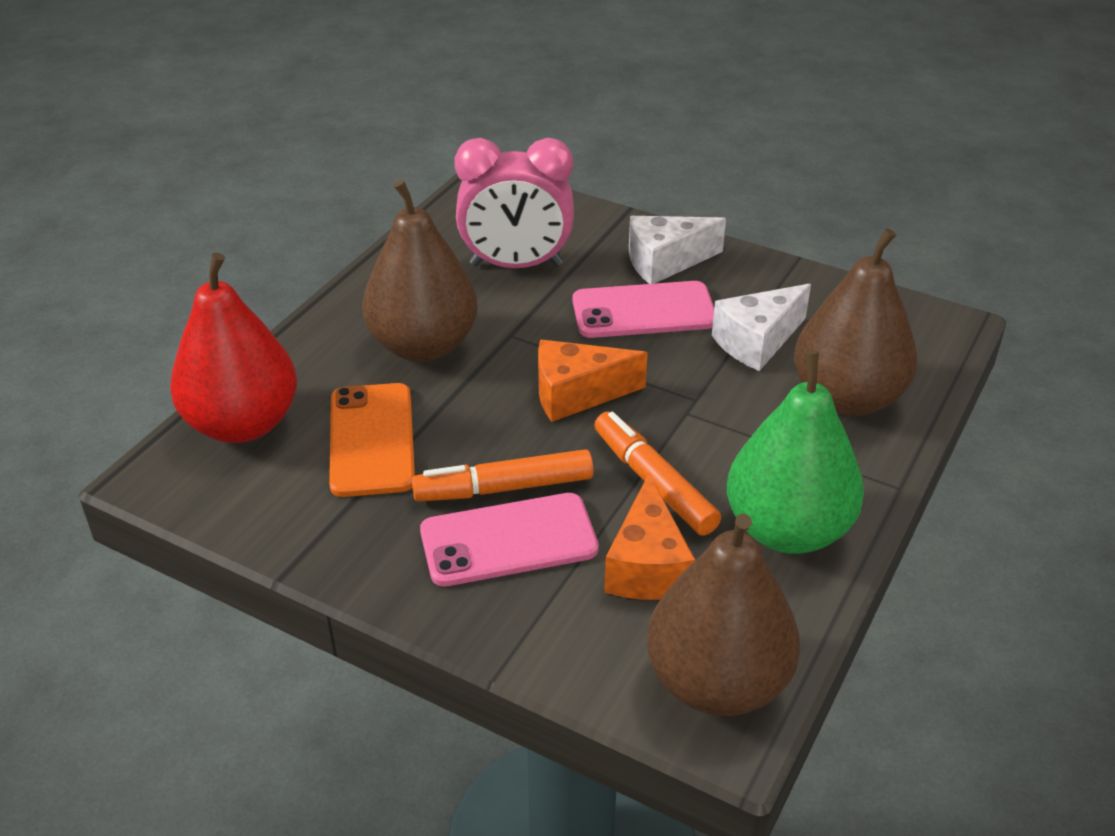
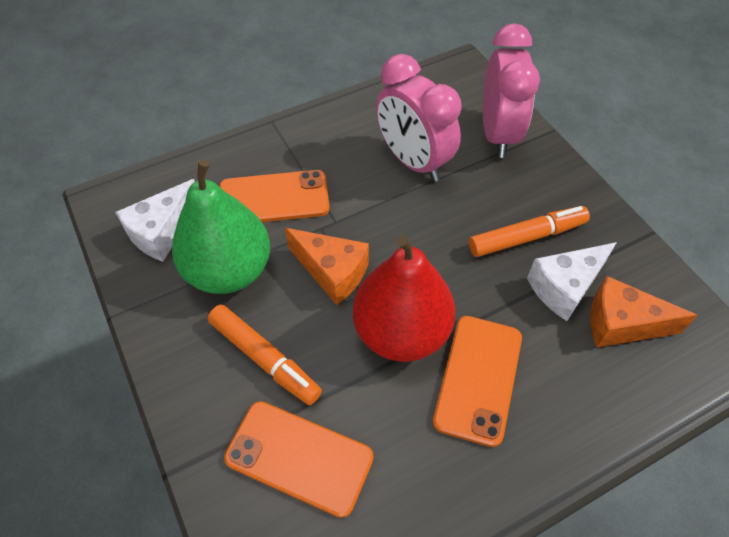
brown pear: [362,180,478,362] [647,513,800,716] [794,228,918,416] = 3 -> none = 0
orange phone: [329,383,415,497] = 1 -> [219,170,330,222] [224,401,374,518] [433,316,522,447] = 3
pink clock: [454,138,574,268] = 1 -> [376,54,462,182] [483,23,540,158] = 2
pink phone: [420,493,599,587] [572,281,714,338] = 2 -> none = 0

